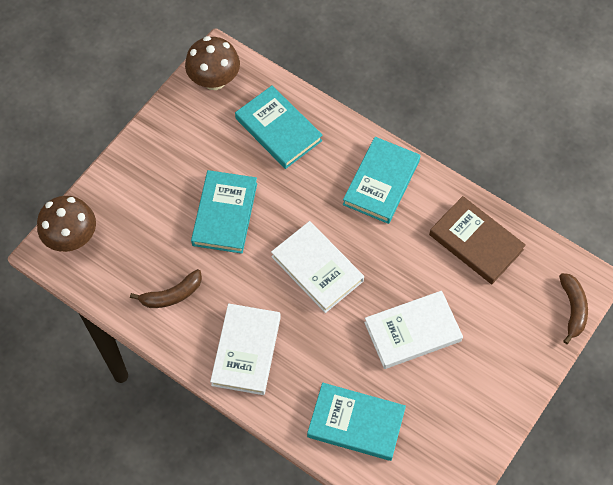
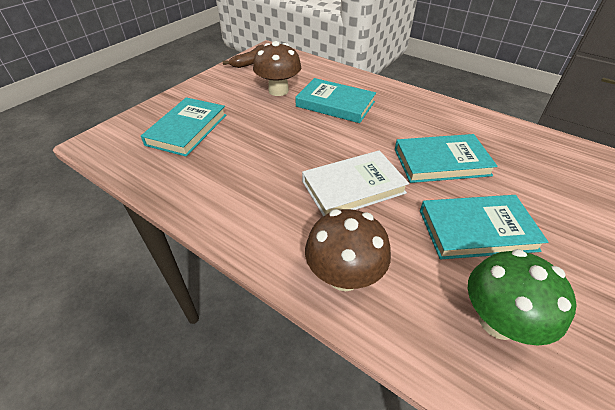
brown banana: [130,269,202,308] [559,273,588,344] = 2 -> [222,45,264,68] = 1
brown book: [429,196,526,284] = 1 -> none = 0
green mushroom: none = 0 -> [468,249,577,346] = 1
white book: [210,303,281,395] [271,221,364,313] [364,291,463,369] = 3 -> [302,150,409,216] = 1

